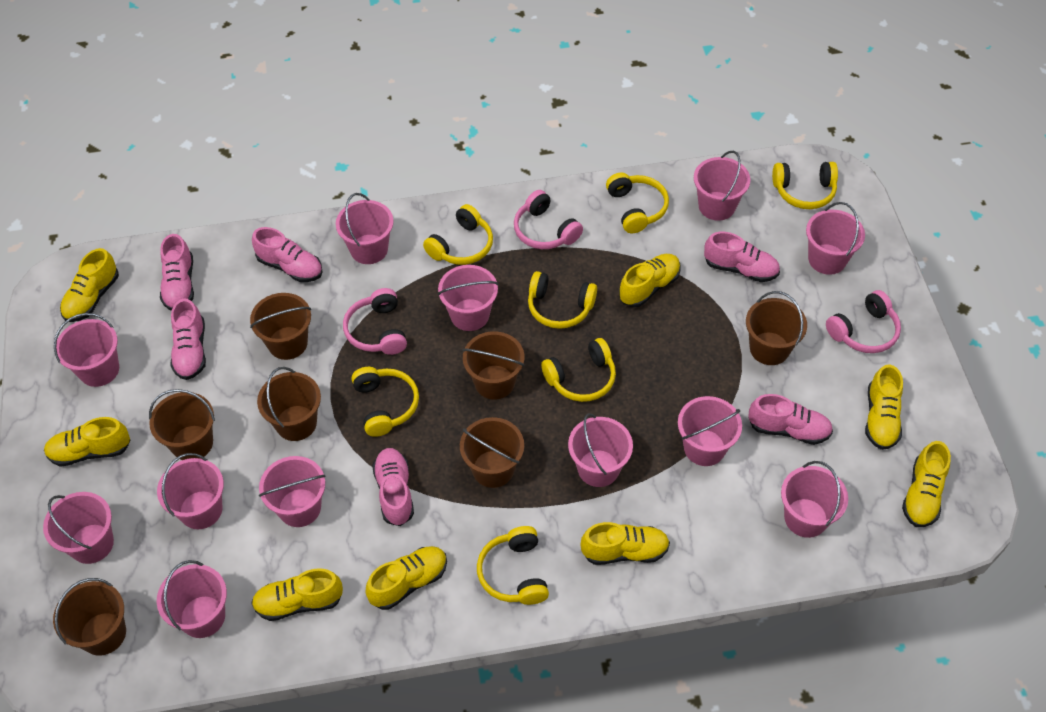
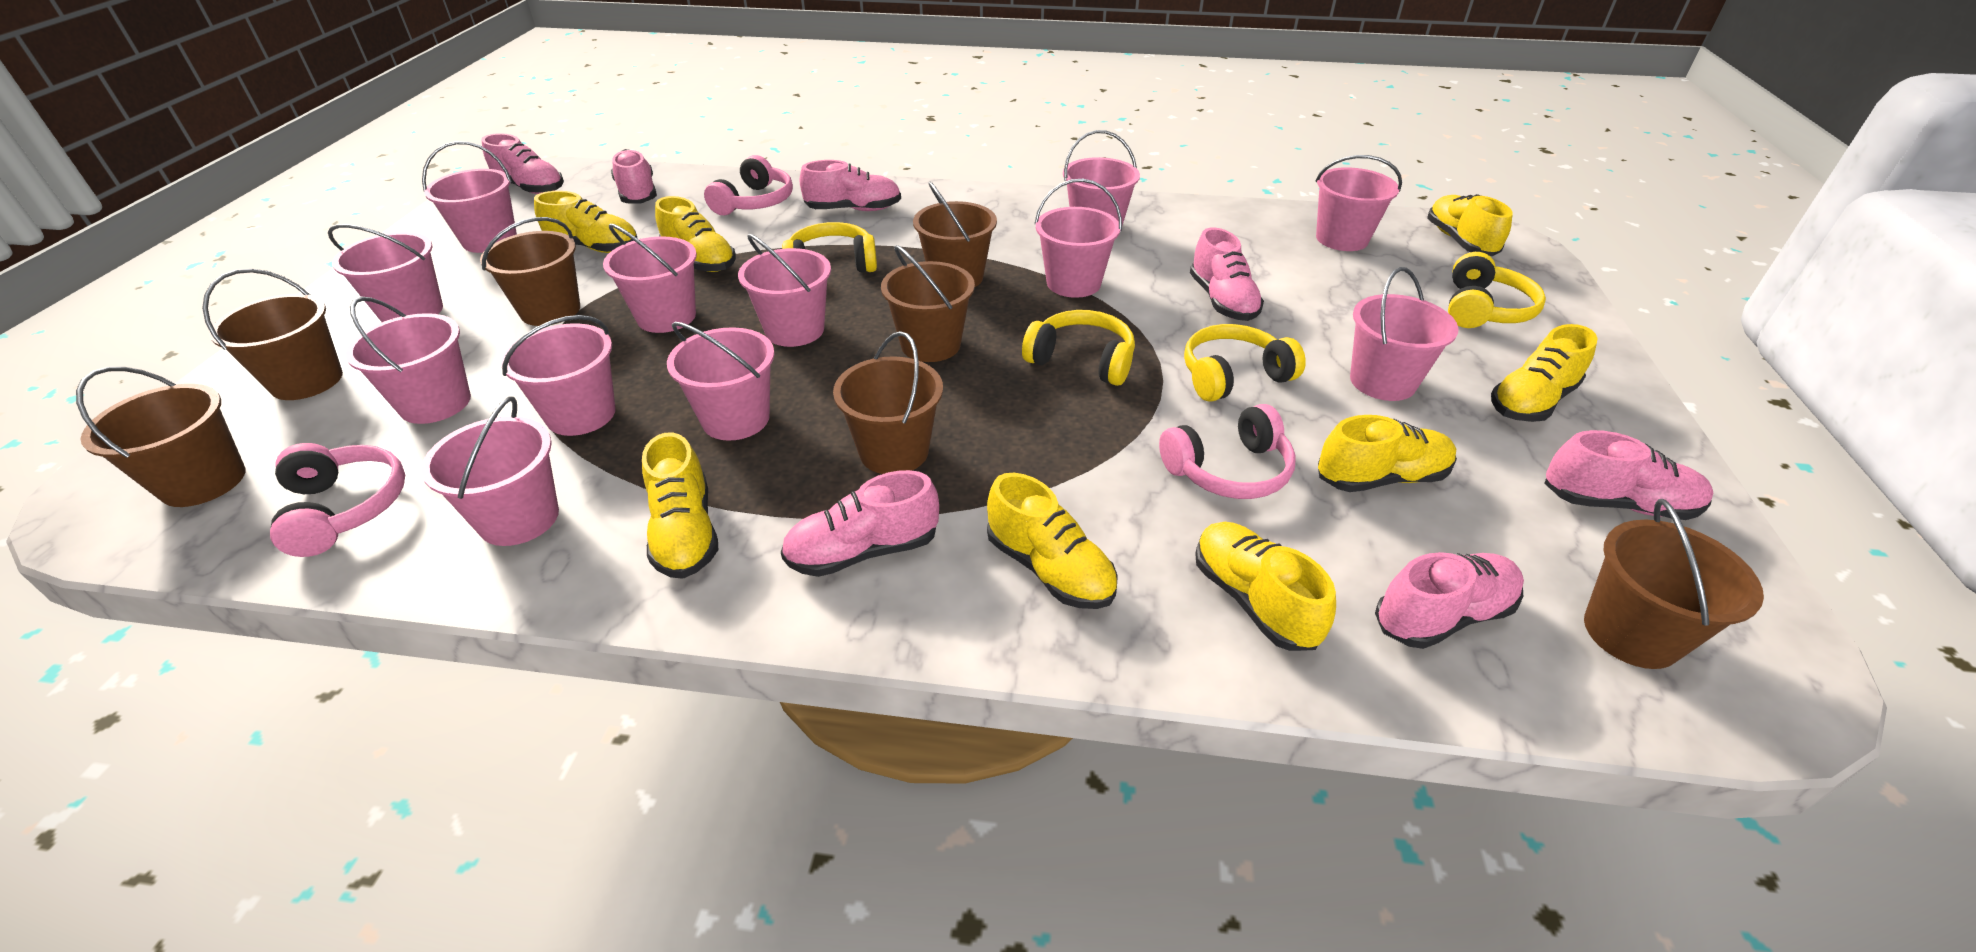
pink shoe: [160,234,194,311] [170,299,206,380] [252,227,322,282] [372,448,414,526] [704,232,780,282] [748,394,833,445] = 6 -> [481,133,564,194] [611,149,657,204] [781,470,939,577] [800,160,901,211] [1190,228,1264,321] [1375,552,1524,649] [1544,430,1713,520] = 7
yellow headphones: [352,367,419,437] [423,204,493,265] [477,526,549,605] [528,271,597,329] [541,338,616,402] [606,173,669,233] [772,162,838,209] = 7 -> [782,222,877,273] [1022,310,1135,386] [1184,324,1306,402] [1448,252,1546,328] = 4

